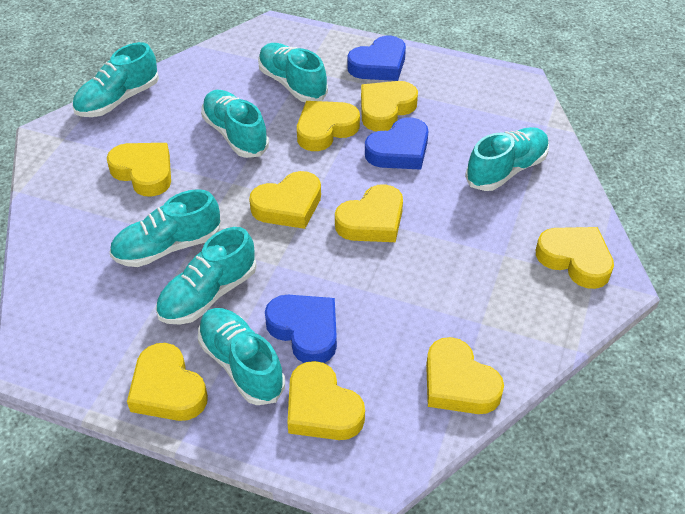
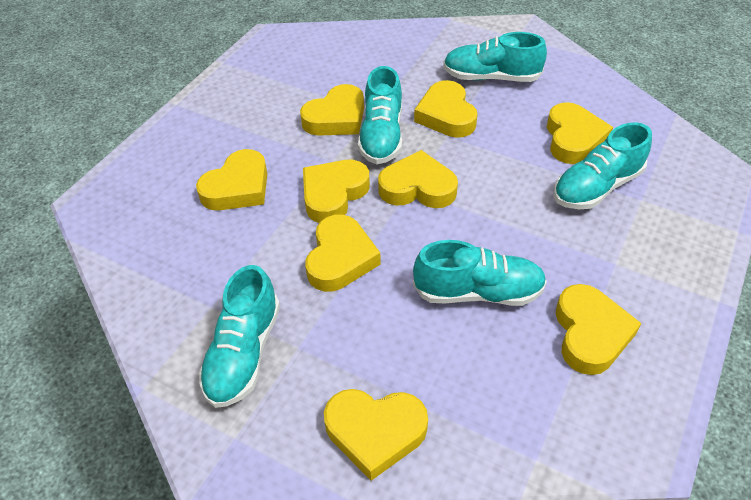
blue heart: [265,295,337,363] [347,36,406,81] [365,117,429,170] = 3 -> none = 0
turquoise shoe: [72,42,159,117] [109,189,221,267] [156,227,257,325] [198,308,285,405] [201,90,269,158] [258,43,328,102] [465,127,549,191] = 7 -> [199,265,280,408] [358,66,402,164] [413,240,547,306] [443,32,547,82] [554,122,652,209] = 5

